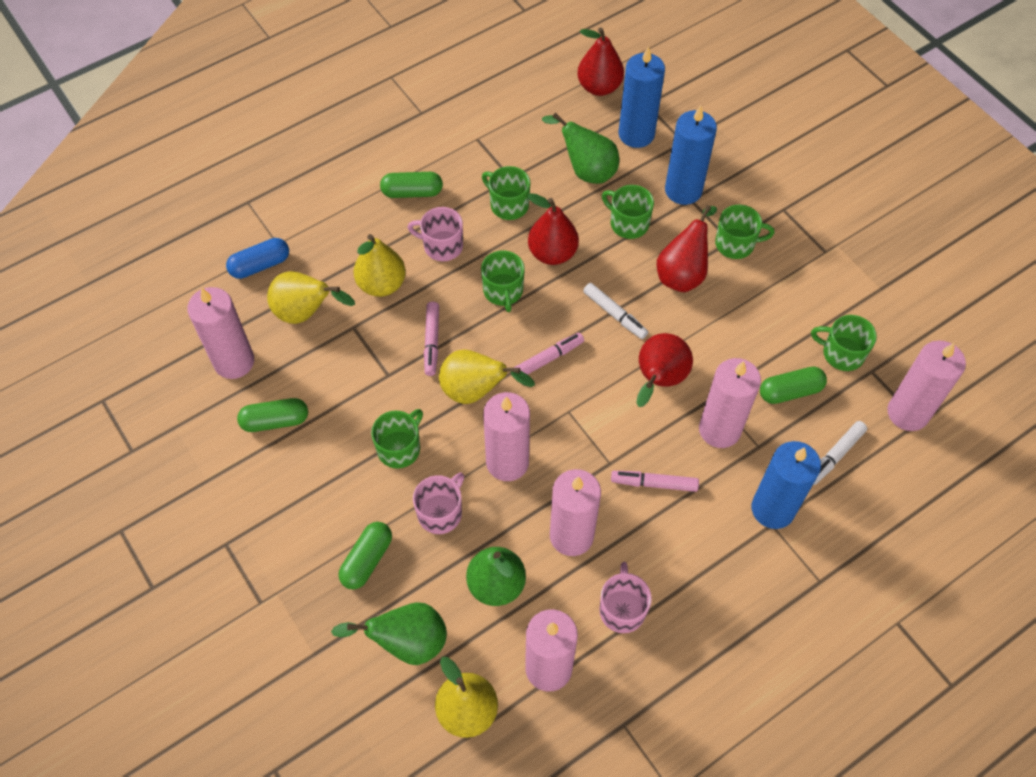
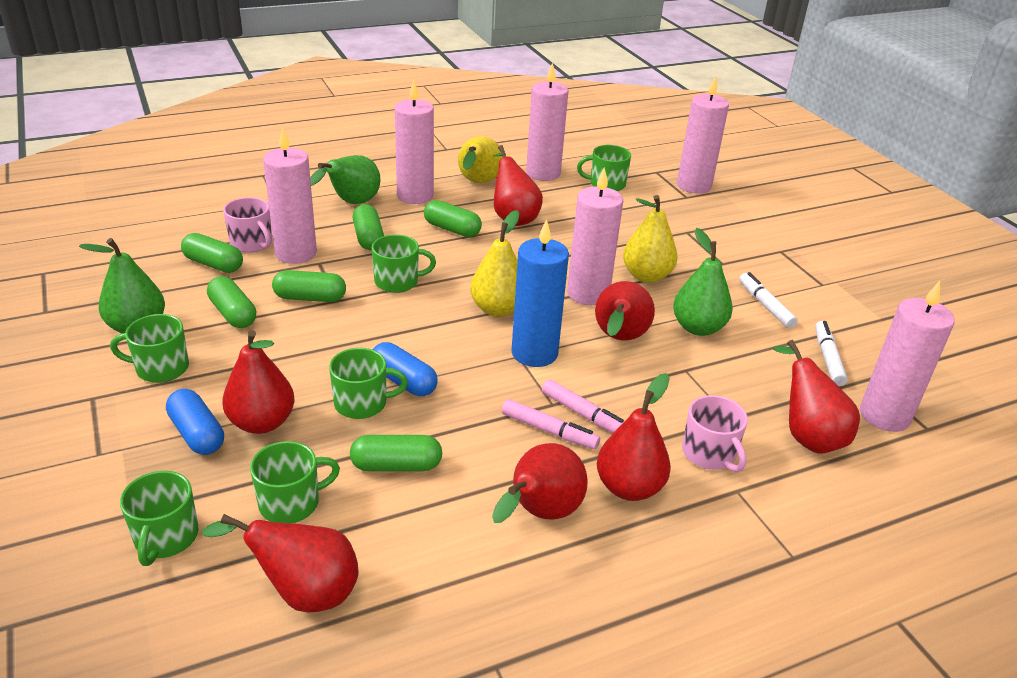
blue candle: [618,46,665,148] [665,106,717,205] [752,441,821,529] = 3 -> [511,219,569,367] = 1
blue capsule: [226,238,289,279] = 1 -> [166,389,224,455] [373,342,438,396] = 2
green capsule: [237,398,308,432] [338,522,392,590] [380,172,443,198] [760,367,827,404] = 4 -> [181,233,243,273] [207,276,256,328] [272,270,346,302] [350,435,442,471] [353,204,384,250] [424,200,482,237] = 6
pink marker: [424,301,439,376] [514,333,584,375] [611,471,699,492] = 3 -> [502,399,600,449] [542,380,624,433] = 2
pink mug: [407,207,463,261] [413,473,464,534] [599,562,652,633] = 3 -> [223,197,272,253] [682,395,748,472] = 2
red pear: [527,193,579,265] [577,27,624,96] [636,333,693,407] [656,205,717,292] = 4 -> [202,514,359,613] [222,330,295,434] [492,443,588,523] [494,145,543,226] [595,281,655,340] [597,373,671,501] [773,340,860,454] = 7
yellow pear: [267,271,355,324] [354,234,406,297] [435,657,498,738] [439,350,535,404] = 4 -> [458,136,503,183] [470,210,519,317] [623,195,678,283] = 3

